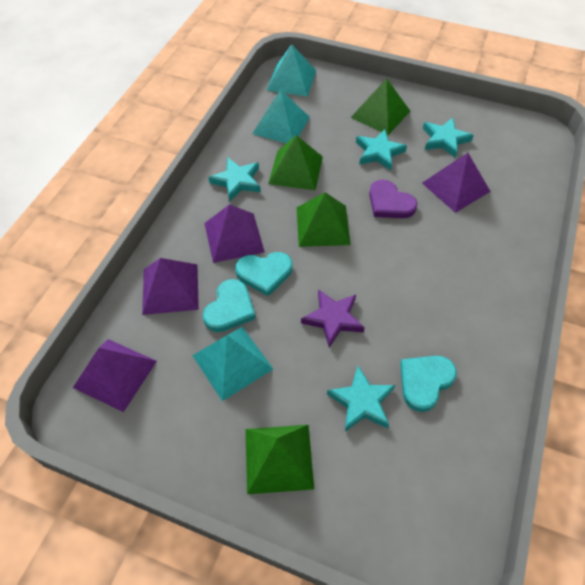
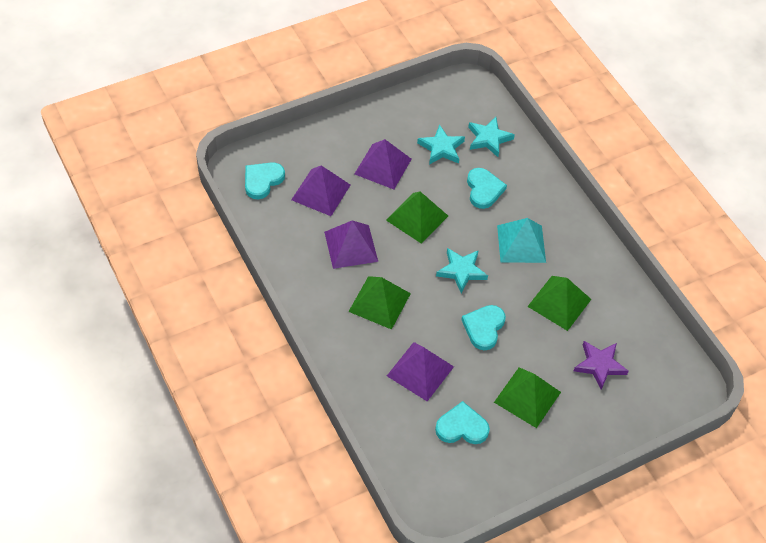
purple heart: [369,180,417,218] = 1 -> none = 0
turquoise heart: [203,279,256,332] [235,252,292,296] [400,356,457,412] = 3 -> [245,162,285,199] [435,401,490,444] [461,305,506,350] [467,168,507,209] = 4
turquoise pyramid: [192,327,273,401] [252,89,310,143] [267,44,316,97] = 3 -> [497,218,546,263] = 1
turquoise star: [208,157,261,202] [327,366,395,432] [356,129,407,171] [423,118,474,158] = 4 -> [417,125,465,165] [436,248,488,293] [468,117,515,157] = 3

